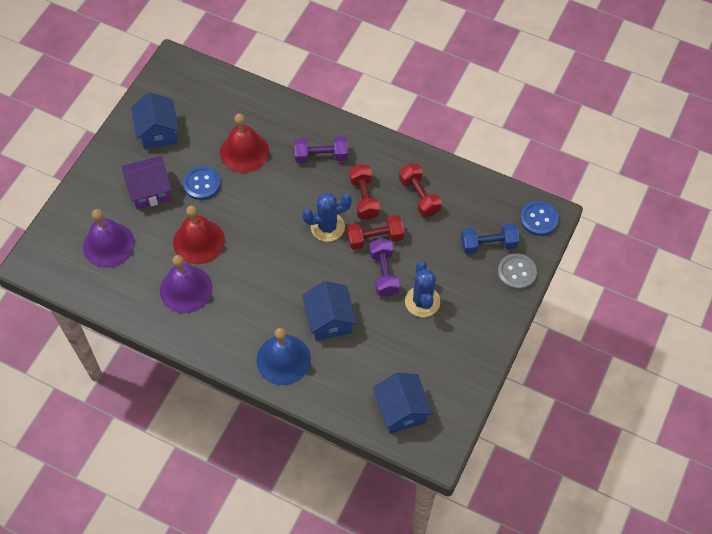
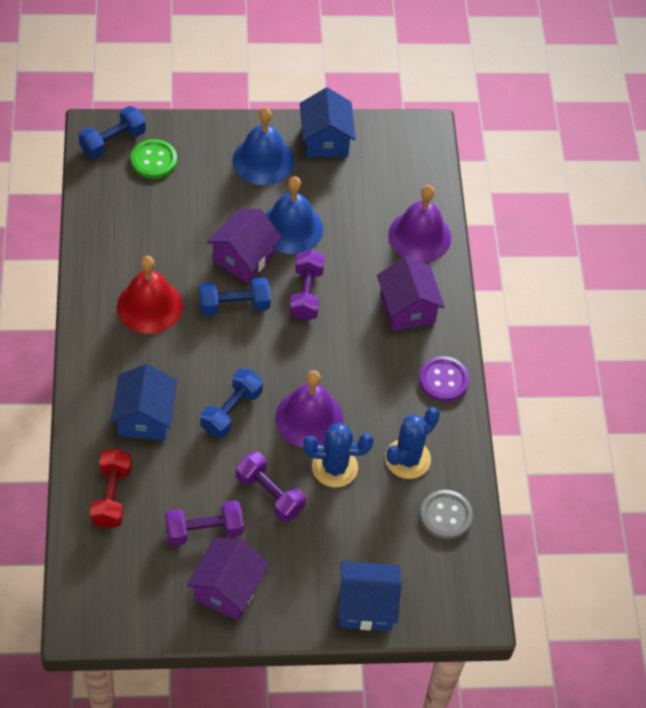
blue bell: [256,328,311,385] = 1 -> [233,107,294,185] [265,176,323,254] = 2
blue button: [183,166,221,200] [520,201,559,236] = 2 -> none = 0
blue dumbbell: [461,223,519,254] = 1 -> [78,106,146,159] [199,278,271,315] [200,368,263,438] = 3
green button: none = 0 -> [131,139,177,179] = 1
purple button: none = 0 -> [419,356,469,402] = 1
purple dumbbell: [294,136,348,163] [369,238,400,297] = 2 -> [165,500,244,546] [236,451,306,522] [289,250,325,321] = 3
purple house: [122,156,172,210] = 1 -> [187,538,269,621] [207,209,282,283] [377,256,445,331] = 3
red bell: [173,205,225,264] [220,113,269,173] = 2 -> [117,256,183,334] = 1
red dumbbell: [347,215,404,250] [349,164,380,220] [399,164,442,217] = 3 -> [90,449,132,528] = 1

